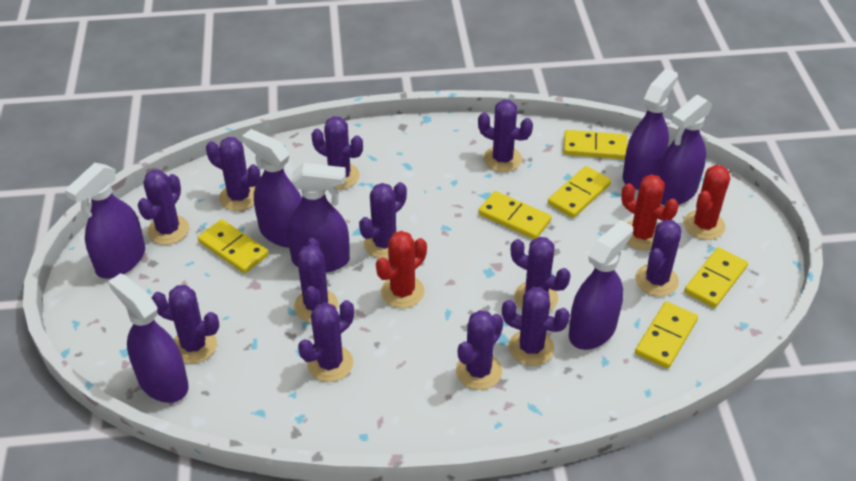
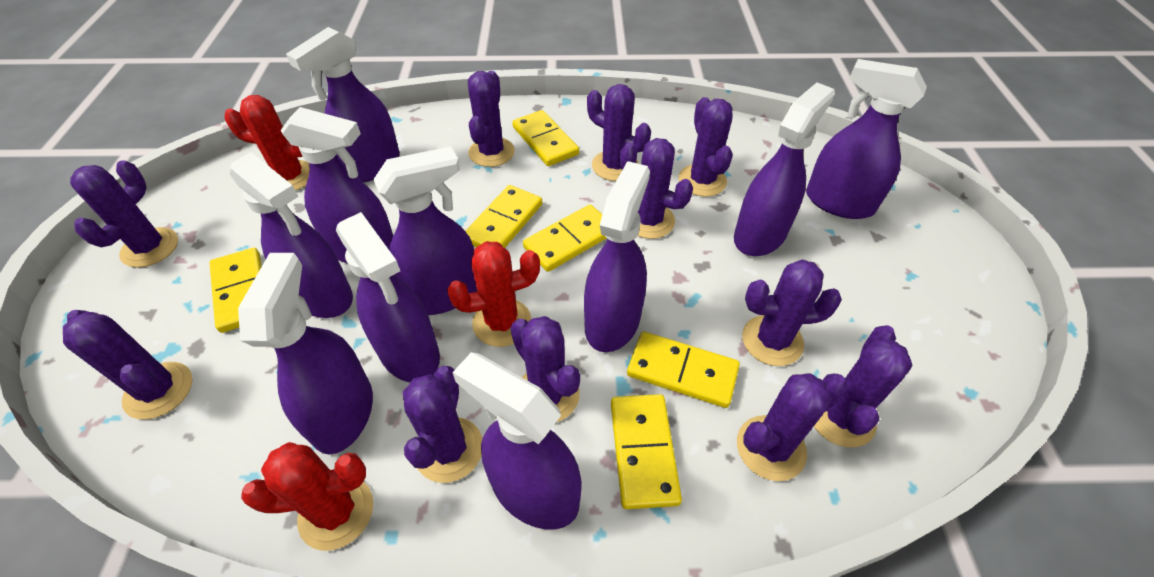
purple cactus: [138,170,189,245] [152,285,219,364] [206,137,260,211] [294,238,338,322] [298,300,354,382] [311,116,363,190] [359,182,407,259] [456,310,503,390] [478,100,533,172] [502,287,570,366] [511,237,570,311] [635,219,681,296] = 12 -> [63,310,193,419] [70,160,178,268] [403,366,482,483] [468,71,515,167] [510,316,580,422] [587,84,651,181] [620,138,693,239] [679,97,733,197] [737,373,847,481] [742,259,842,366] [814,325,912,447] = 11
purple spray bottle: [65,163,145,279] [108,273,189,403] [242,129,302,248] [287,163,350,272] [569,220,633,350] [623,68,678,190] [657,95,712,205] = 7 -> [230,152,353,318] [238,253,373,454] [280,107,393,263] [286,27,400,183] [336,212,440,382] [373,146,477,315] [452,352,582,530] [584,161,650,352] [734,83,835,256] [806,59,927,219] = 10

